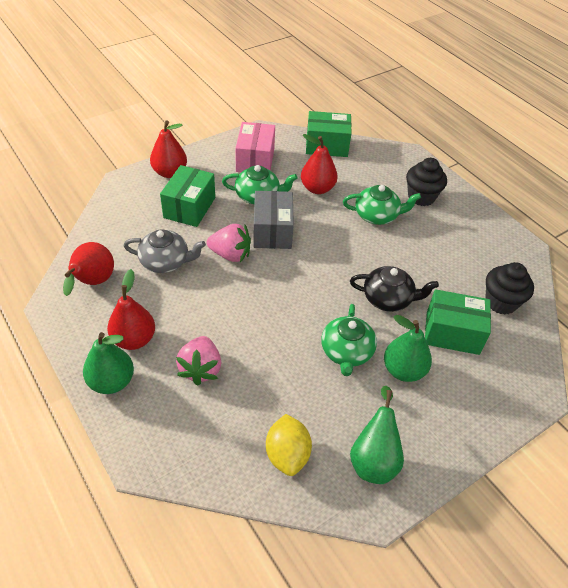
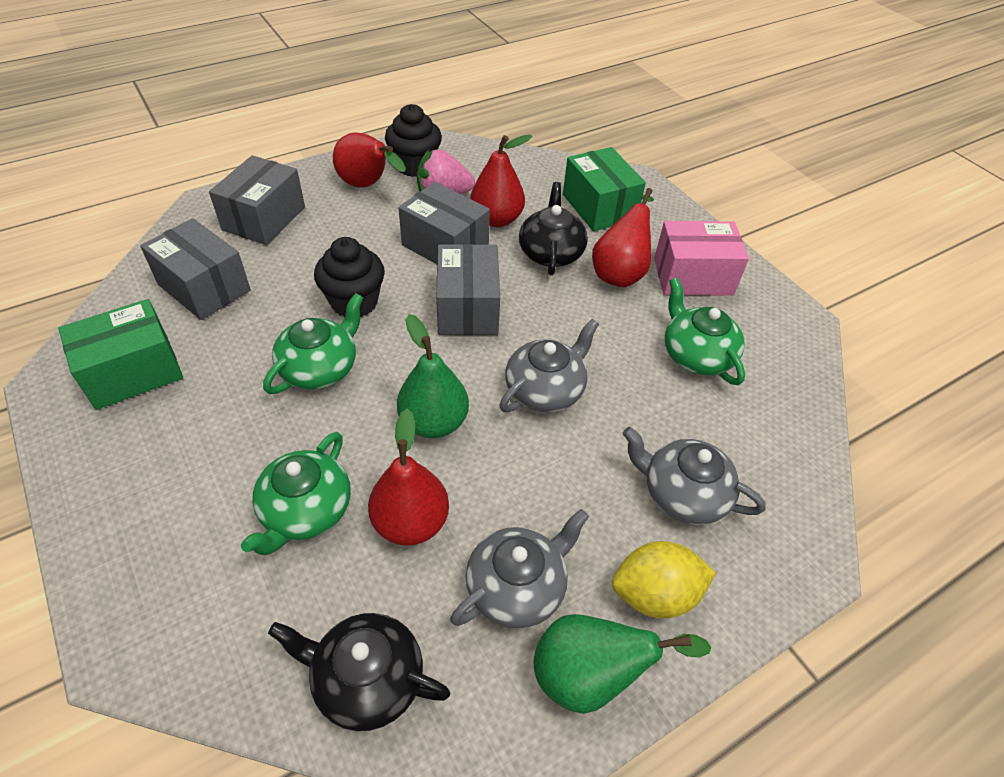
black teapot: [350,266,439,312] = 1 -> [268,613,450,731] [519,182,588,275] = 2
green box: [160,165,215,227] [306,111,352,157] [425,289,491,355] = 3 -> [58,299,183,410] [563,147,646,231] = 2
green pear: [83,332,134,394] [350,386,404,484] [384,315,432,382] = 3 -> [397,314,469,438] [534,614,711,714] = 2
grey box: [253,191,294,249] = 1 -> [140,218,251,320] [209,155,305,245] [398,182,490,264] [436,244,500,335] = 4
grey teapot: [124,230,206,273] = 1 -> [450,509,589,629] [499,319,599,412] [623,427,765,525] = 3
pink strawberry: [176,336,221,386] [207,224,251,262] = 2 -> [417,149,475,194] = 1

